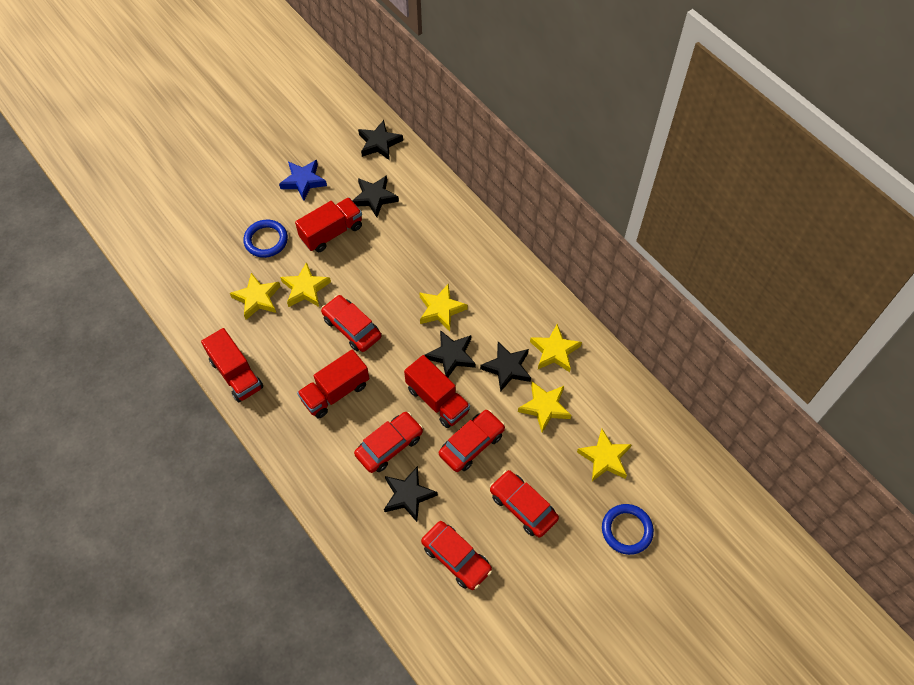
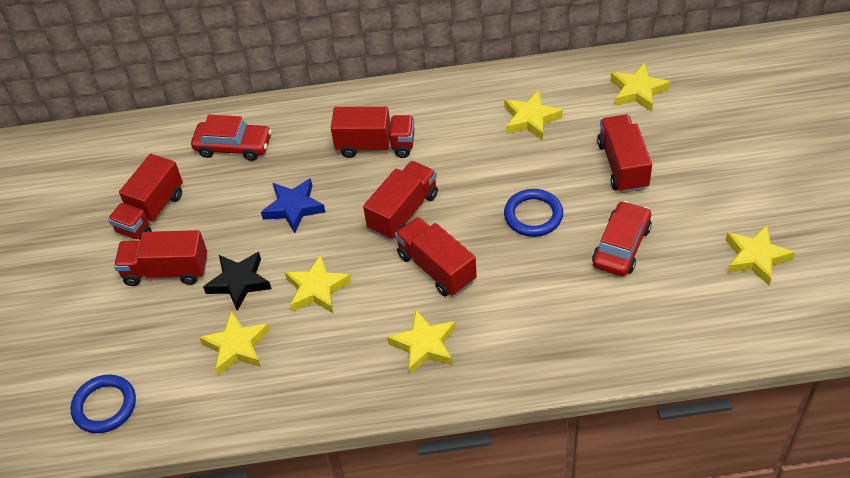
black star: [352,175,399,217] [358,120,403,160] [384,466,438,522] [425,330,476,378] [480,342,531,392] = 5 -> [203,252,272,311] = 1
red car: [321,295,381,352] [354,412,423,473] [421,521,492,590] [439,410,505,472] [490,470,559,538] = 5 -> [191,115,272,161] [592,201,652,276] = 2
red truck: [201,328,263,402] [295,197,362,252] [297,350,369,418] [404,355,470,428] = 4 -> [108,154,183,240] [114,230,207,286] [331,107,414,158] [363,161,438,240] [395,217,477,296] [597,115,652,193] = 6

